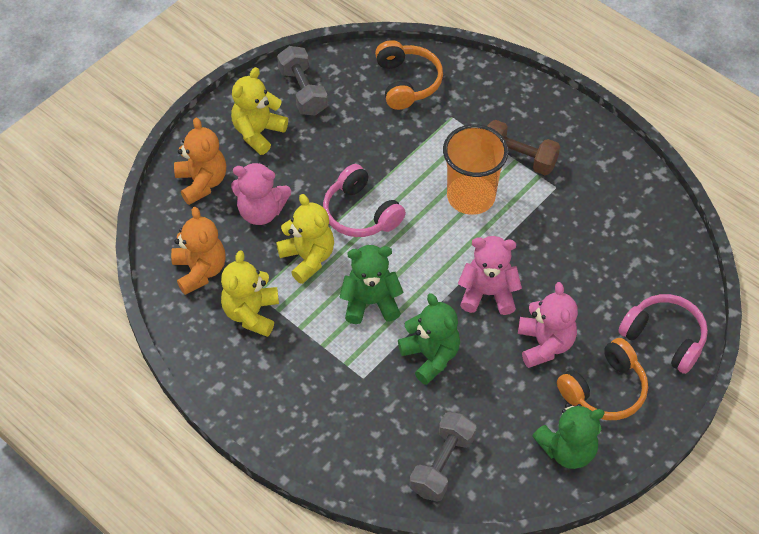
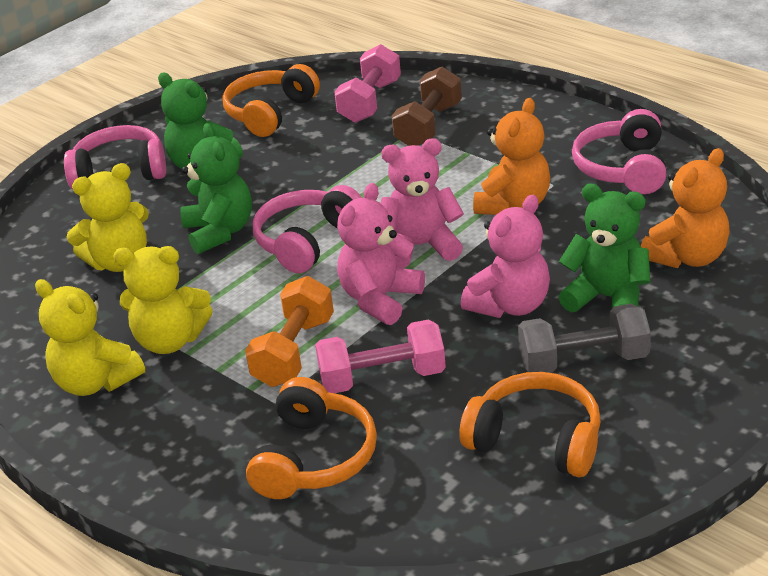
grey dumbbell: [277,46,328,115] [410,412,477,502] = 2 -> [518,304,651,373] = 1
orange cup: [443,124,509,215] = 1 -> none = 0
orange dumbbell: none = 0 -> [245,276,334,387] = 1
orange headphones: [375,40,443,110] [557,338,648,420] = 2 -> [223,64,320,137] [246,377,377,499] [460,372,601,477] = 3
pink dumbbell: none = 0 -> [315,319,446,393] [334,44,401,123] = 2
pink headphones: [323,164,406,237] [618,294,708,374] = 2 -> [64,125,166,189] [253,185,362,273] [572,109,666,194] = 3

